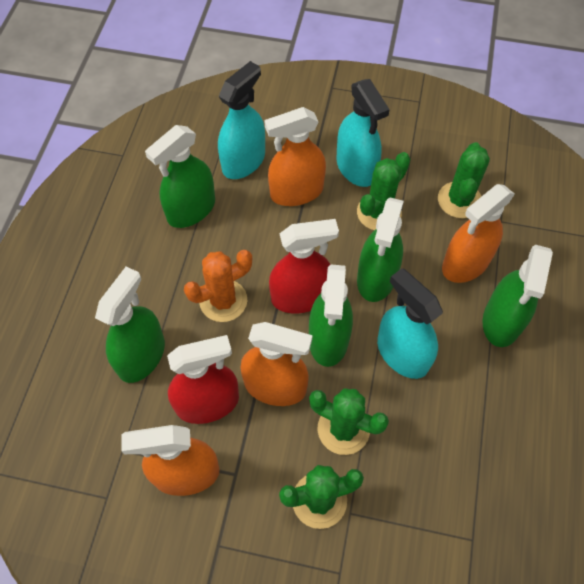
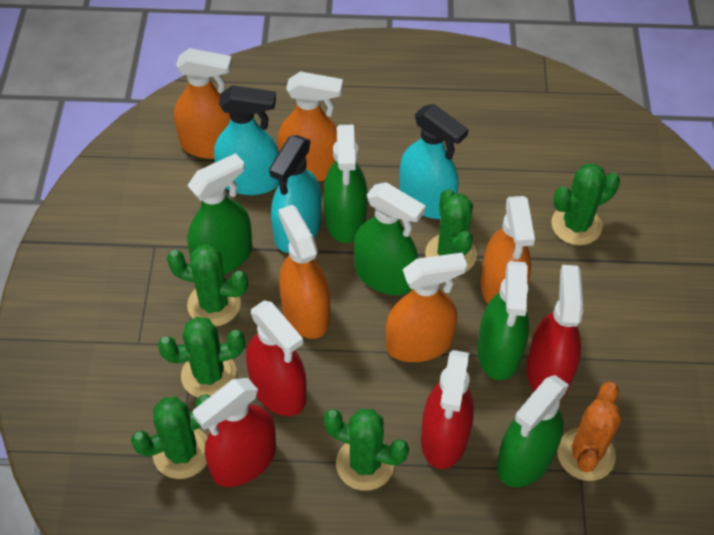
green cactus: [279,465,364,529] [309,388,389,455] [357,152,411,230] [438,142,490,218] = 4 -> [131,395,210,479] [158,317,245,398] [167,244,248,326] [323,409,409,491] [425,189,477,272] [551,163,620,245] = 6
orange spray bottle: [121,425,220,496] [240,322,312,406] [264,107,326,206] [442,184,515,283] = 4 -> [174,48,232,159] [278,71,343,181] [278,205,330,339] [386,252,467,362] [480,196,535,304] = 5
red spray bottle: [167,335,239,424] [269,219,339,313] = 2 -> [192,378,276,487] [246,300,307,416] [421,350,474,469] [527,265,583,397] = 4

